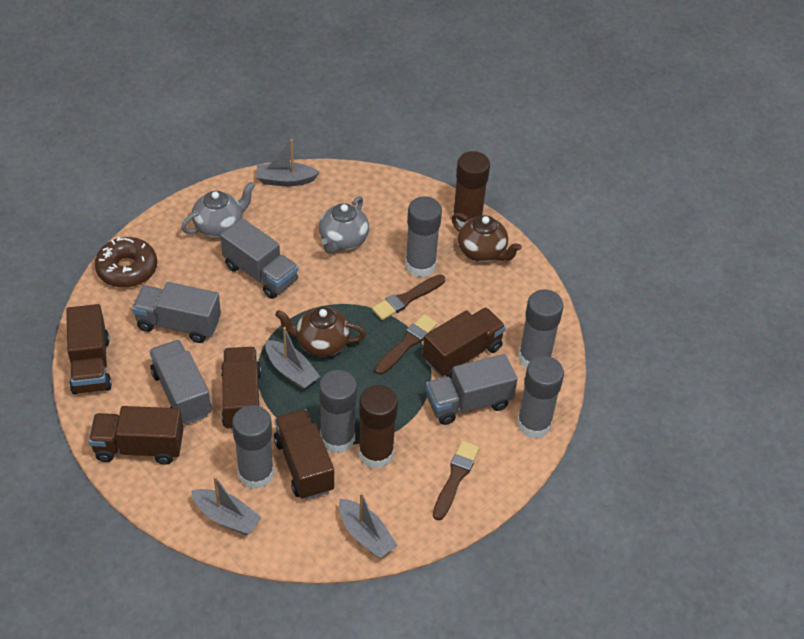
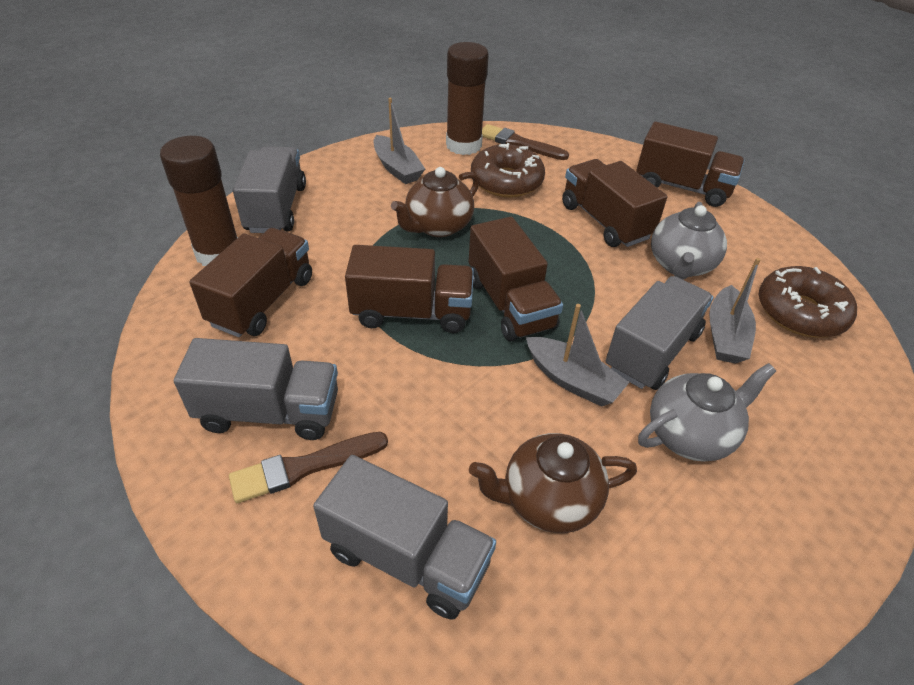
brown brush: [372,274,445,320] [375,314,438,375] [433,441,480,520] = 3 -> [229,432,388,503] [482,124,569,160] = 2
brown donut: [95,237,157,288] = 1 -> [471,143,545,198] [759,266,857,338] = 2
grey boat: [191,476,262,535] [256,139,320,186] [265,327,320,390] [339,492,398,558] = 4 -> [373,98,425,184] [526,304,629,407] [709,258,761,364] = 3
grey glue stick: [232,405,274,489] [319,370,357,453] [405,196,442,277] [517,356,564,439] [518,289,563,369] = 5 -> none = 0

